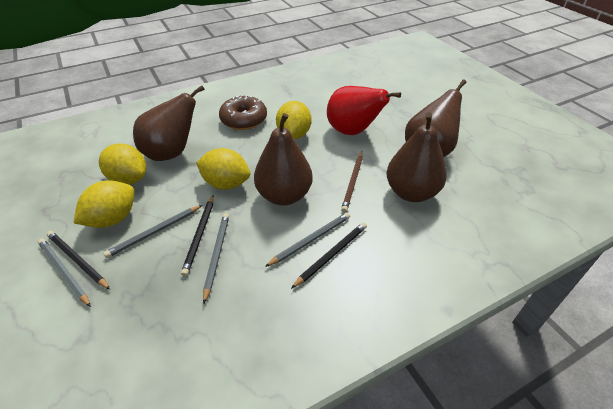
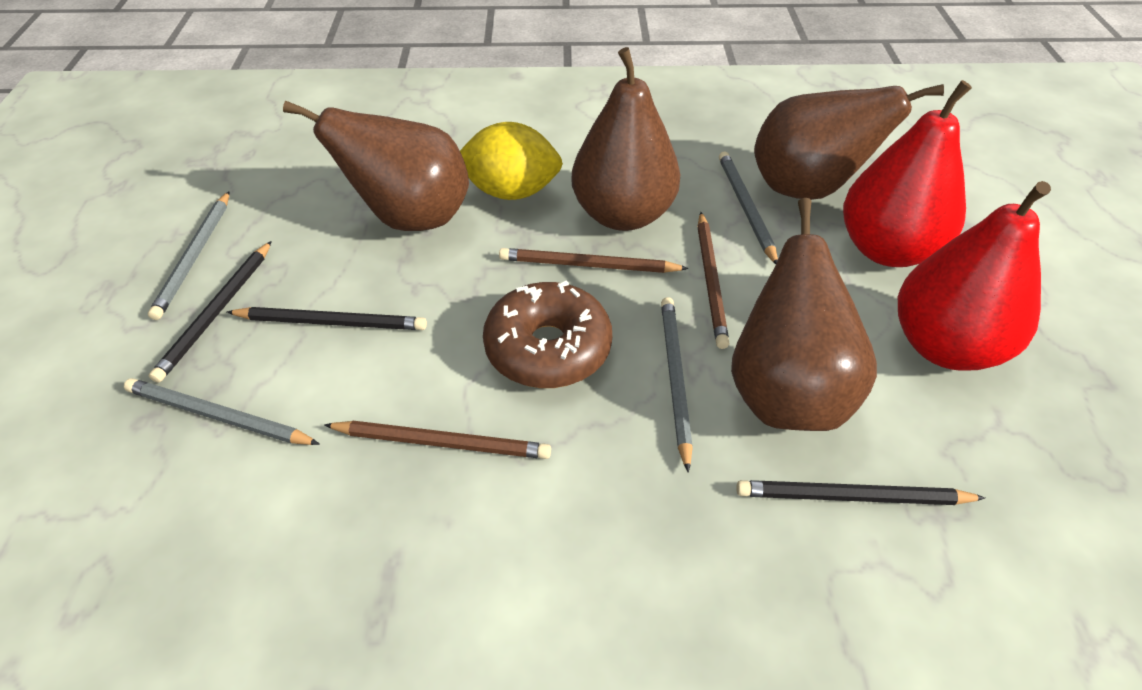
brown pencil: [341,151,363,212] = 1 -> [324,421,551,459] [499,248,689,273] [698,212,730,349] = 3
red pear: [327,86,401,135] = 1 -> [843,80,972,267] [898,181,1051,371] = 2
yellow lemon: [73,180,134,228] [99,143,146,185] [196,148,250,189] [276,101,311,139] = 4 -> [460,122,563,200] = 1

